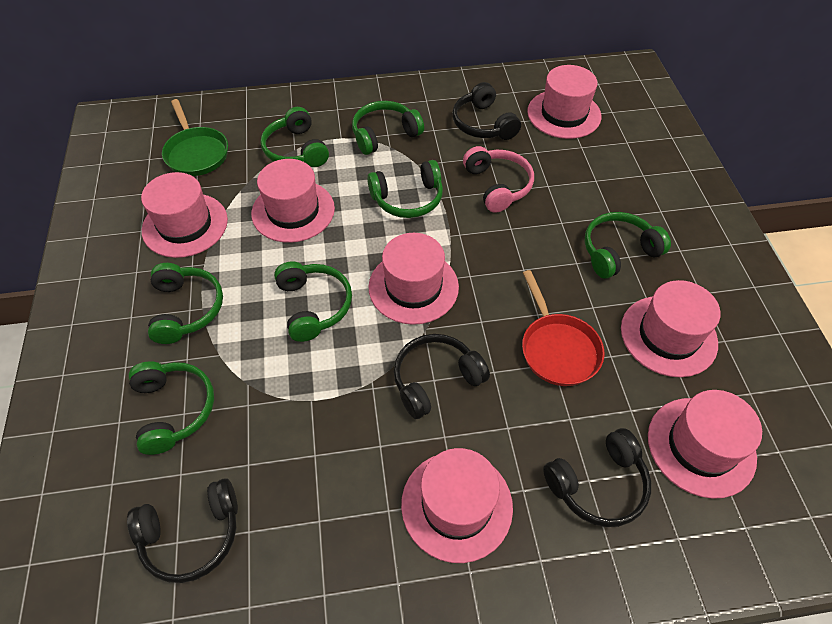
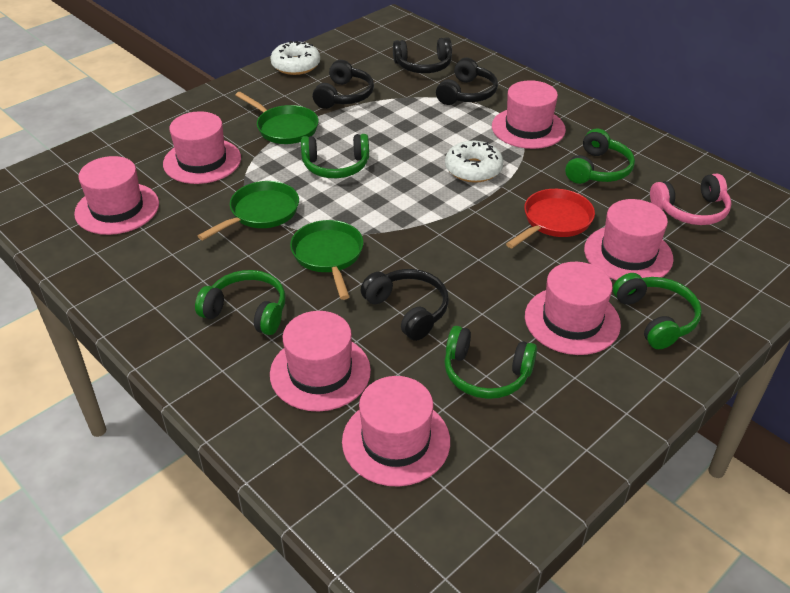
green headphones: [128,361,214,455] [148,263,223,344] [261,107,329,167] [274,261,352,342] [352,101,424,155] [367,160,443,218] [584,212,671,279] = 7 -> [195,270,286,335] [301,134,369,178] [444,326,537,399] [565,128,635,184] [613,273,702,349] = 5
green pan: [162,99,228,176] = 1 -> [198,181,299,240] [235,92,319,144] [290,220,364,300] = 3
white donut: none = 0 -> [270,40,320,75] [445,141,504,183] = 2

